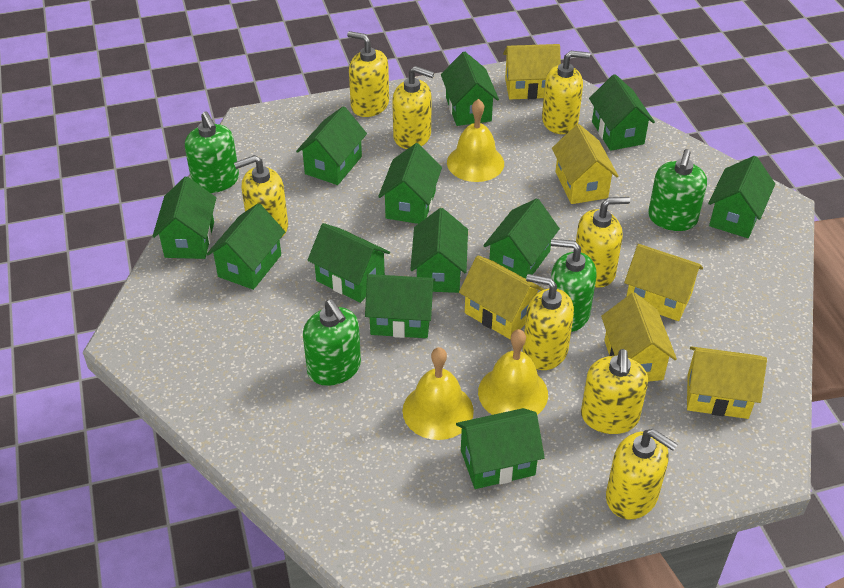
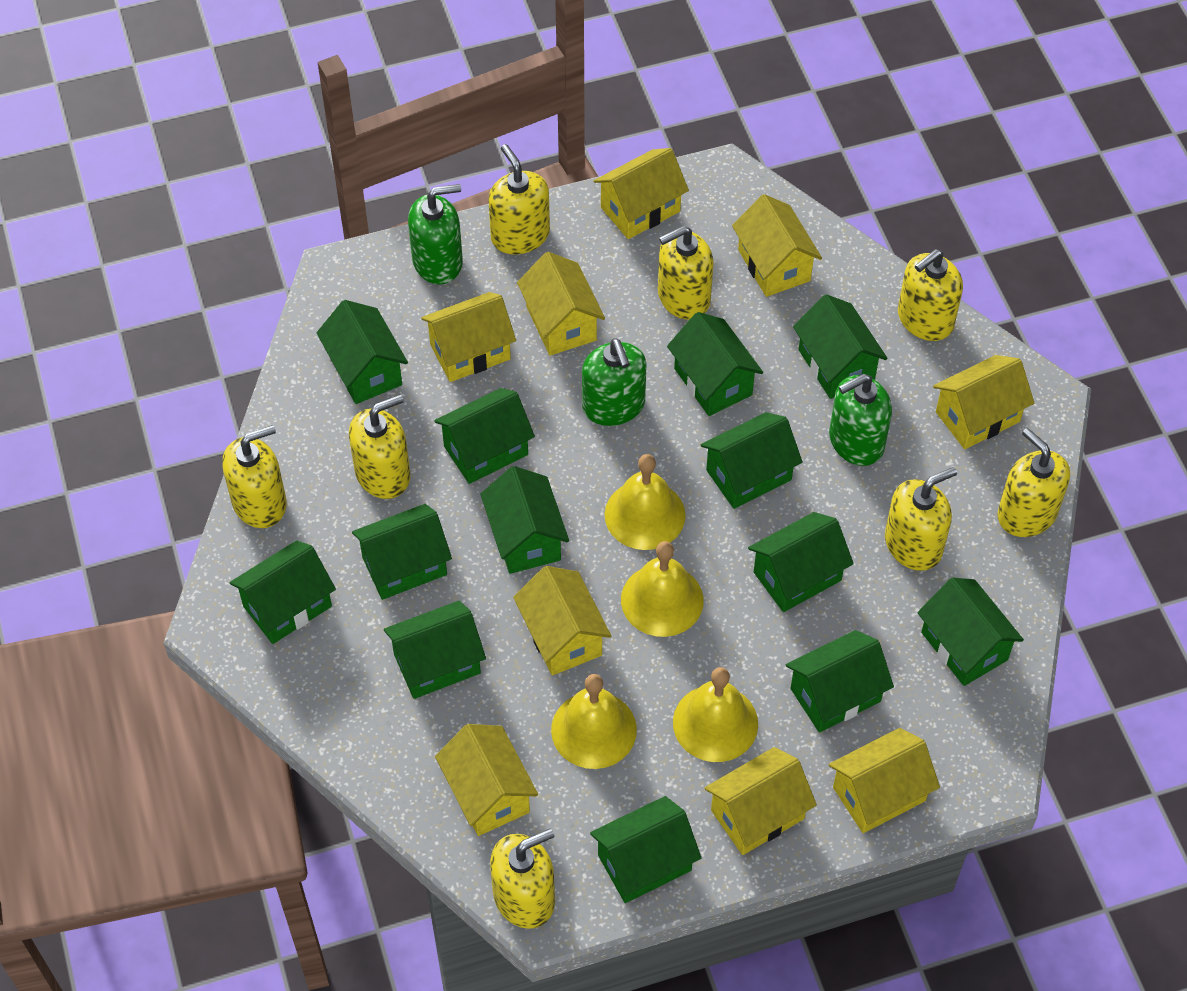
green house: [152,176,216,259] [207,203,285,290] [296,106,367,185] [308,223,390,303] [365,274,435,338] [378,143,442,224] [410,208,468,293] [441,52,499,126] [456,408,545,489] [483,198,560,279] [589,74,655,151] [708,156,775,238] = 12 -> [230,540,336,644] [317,300,408,404] [352,504,452,600] [384,601,486,699] [434,388,535,484] [480,466,569,574] [590,796,702,903] [667,312,763,416] [700,412,802,509] [748,512,854,612] [786,630,894,733] [793,294,888,399] [917,577,1024,686] = 13
green soap dispenser: [185,111,239,193] [303,299,361,386] [551,239,597,332] [648,149,707,231] = 4 -> [408,184,463,284] [582,339,647,426] [829,374,892,466] = 3
yellow bell: [402,347,474,440] [447,99,504,182] [478,329,548,415] = 3 -> [551,674,637,769] [605,454,686,550] [621,541,704,637] [673,667,758,762] = 4
yellow house: [459,255,544,339] [503,44,561,99] [552,124,618,204] [601,292,677,382] [624,244,703,321] [687,346,767,419] = 6 -> [421,292,516,382] [435,724,538,836] [513,566,611,675] [517,252,605,356] [594,148,689,239] [705,747,817,855] [732,194,822,297] [829,728,940,833] [933,355,1034,449] = 9

